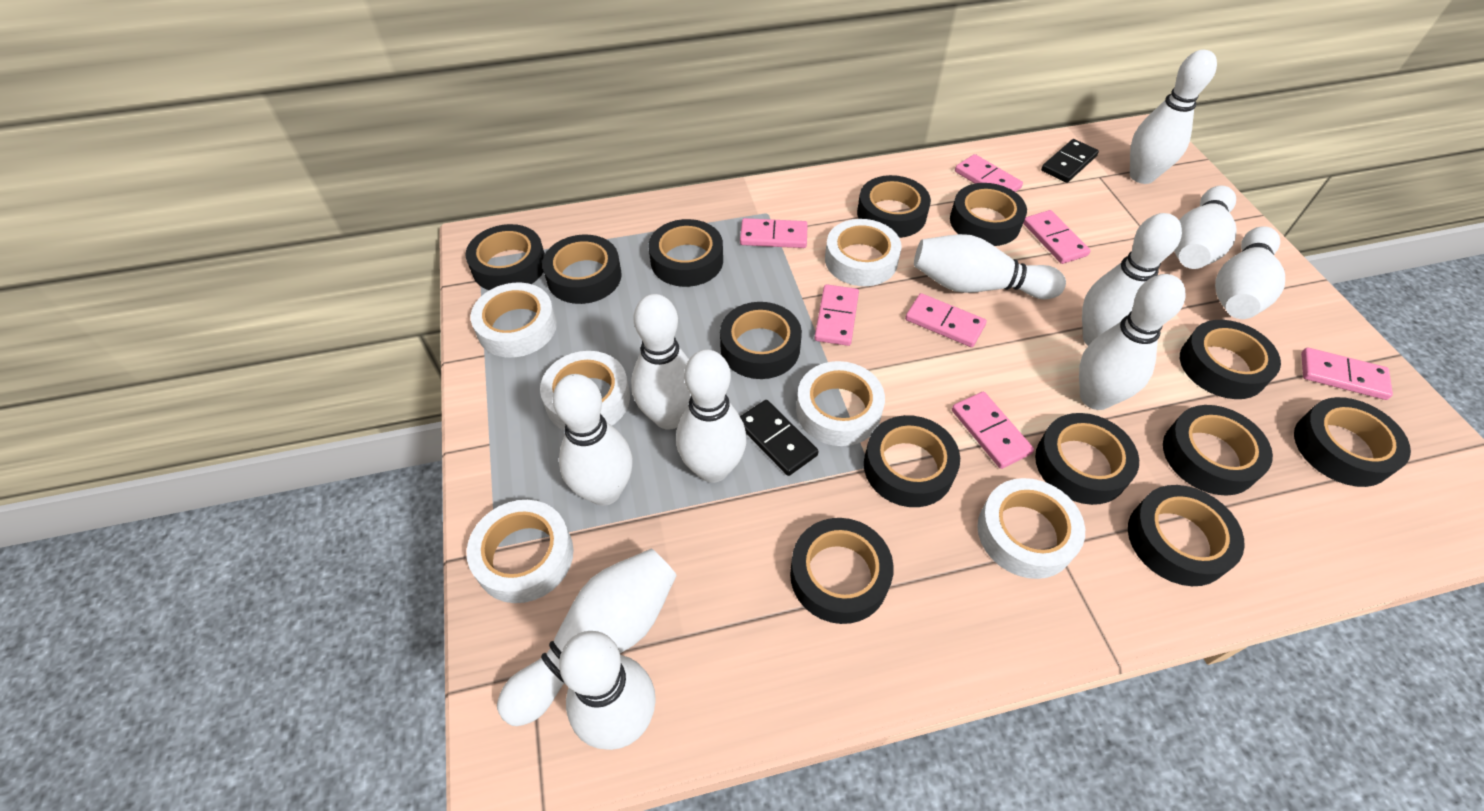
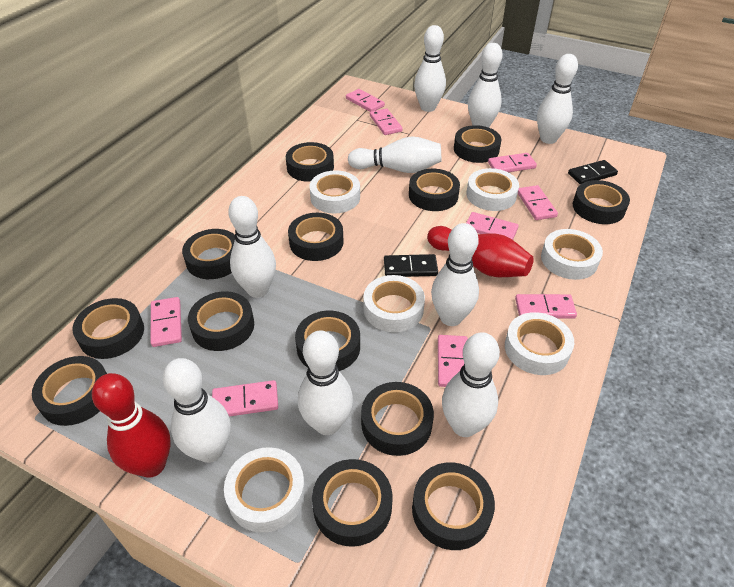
pink domino: [740,218,808,248] [814,284,859,346] [905,293,987,347] [952,392,1034,469] [955,154,1023,192] [1023,210,1091,264] [1301,347,1393,400] = 7 -> [151,297,182,347] [212,380,278,417] [346,89,385,112] [370,109,403,135] [438,335,468,387] [466,212,518,240] [488,153,537,172] [515,294,577,319] [518,185,558,220] = 9
red bowling pin: none = 0 -> [92,373,171,478] [427,226,534,277] = 2
white bowling pin: [497,548,677,726] [553,374,633,506] [559,631,656,750] [631,294,691,430] [676,350,746,483] [914,234,1066,299] [1079,274,1186,410] [1082,213,1182,346] [1130,50,1217,184] [1174,186,1237,269] [1215,226,1285,319] = 11 -> [162,358,231,463] [228,196,276,298] [298,330,353,435] [348,136,442,173] [414,25,446,112] [431,223,479,326] [442,332,500,437] [468,43,503,128] [537,54,578,144] = 9

